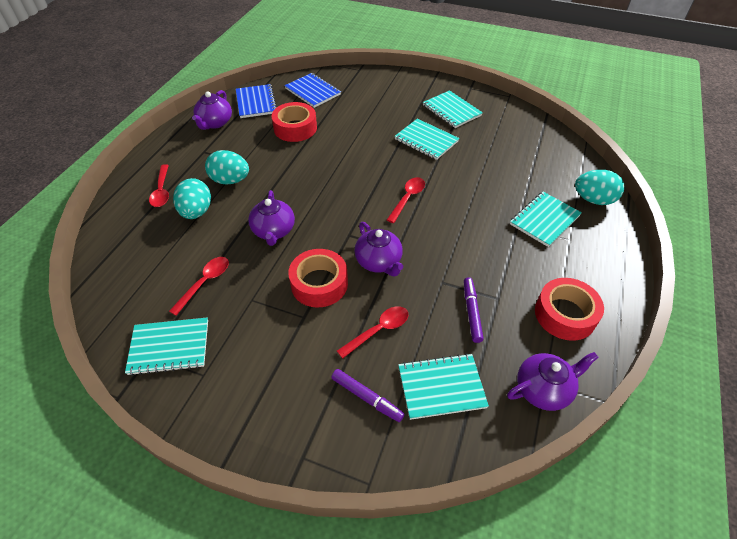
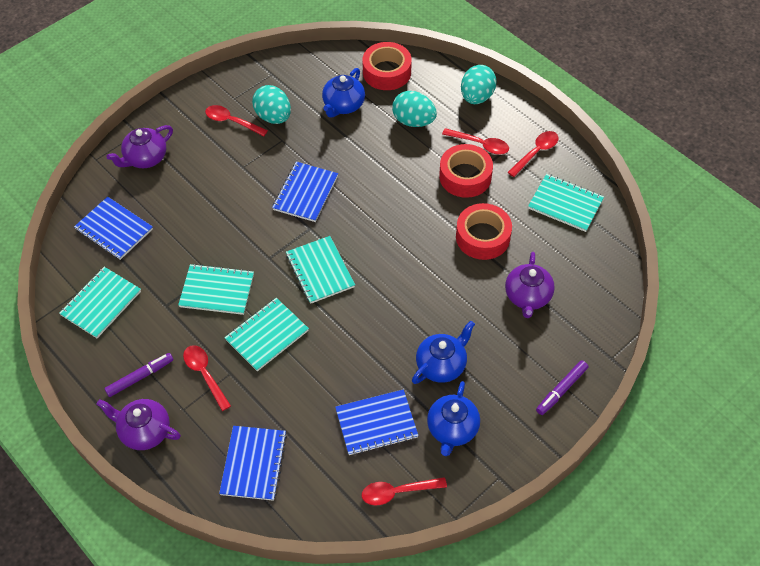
blue notebook: [236,84,277,118] [284,73,341,108] = 2 -> [74,197,153,260] [219,426,287,501] [272,162,338,222] [335,389,419,455] = 4
blue teapot: none = 0 -> [322,68,365,118] [412,321,475,384] [427,381,480,456] = 3
purple teapot: [192,90,232,130] [248,190,295,246] [354,222,403,277] [507,352,599,411] = 4 -> [97,399,181,450] [106,125,173,168] [505,252,555,318] = 3
red spoon: [149,164,169,207] [169,257,229,316] [337,306,408,358] [387,177,425,223] = 4 -> [183,345,231,411] [205,105,268,136] [362,477,447,506] [442,128,509,155] [508,131,559,177] = 5

